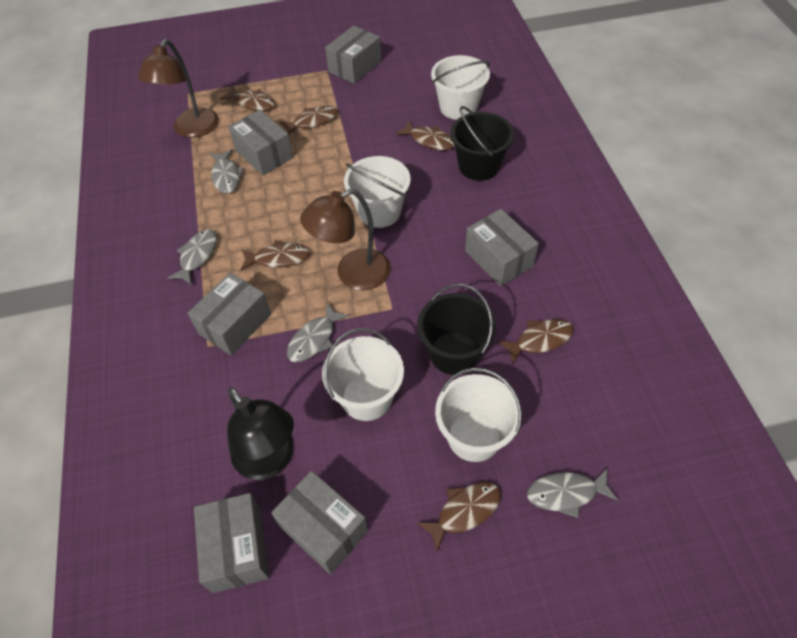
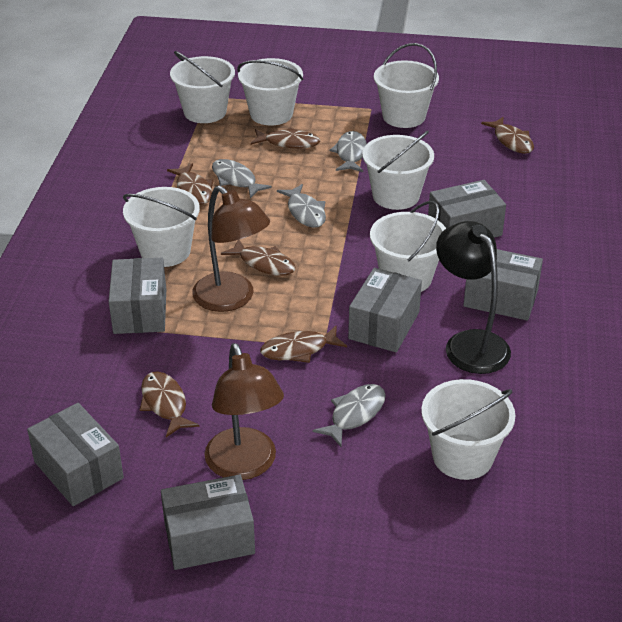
black bucket: [417,284,496,375] [450,106,514,181] = 2 -> none = 0
white bucket: [322,328,404,421] [344,156,411,228] [431,55,490,120] [435,368,522,462] = 4 -> [123,187,200,267] [170,51,235,123] [237,58,303,126] [362,131,434,210] [370,201,446,292] [374,43,439,128] [421,379,516,480] = 7

